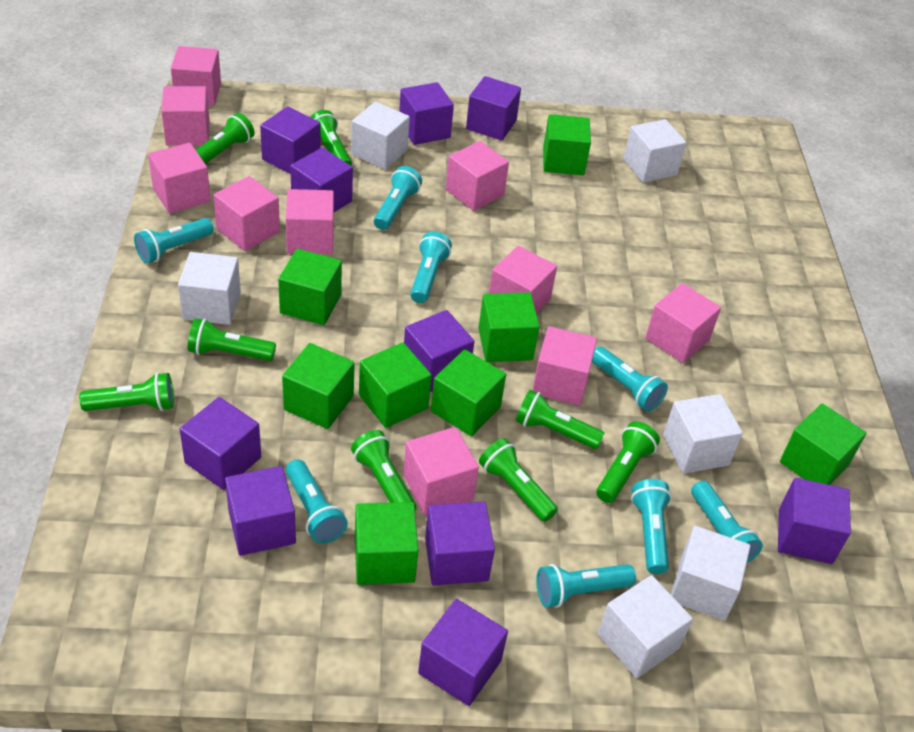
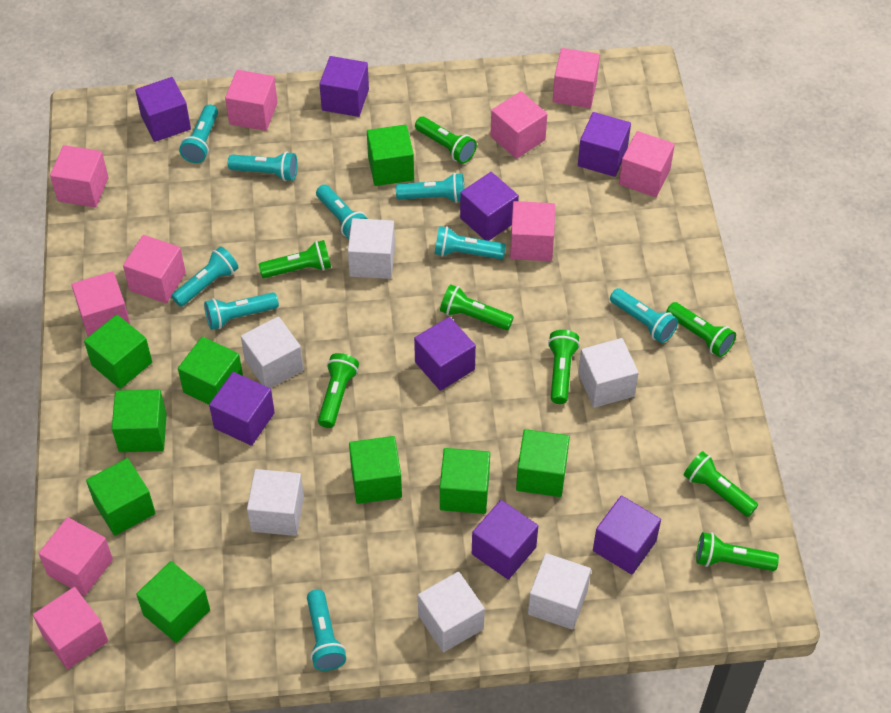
green cube: [278,249,342,325] [282,343,355,429] [355,502,418,585] [359,342,432,428] [431,349,506,436] [479,292,540,362] [543,114,591,175] [780,403,866,485] = 8 -> [84,315,152,389] [86,458,155,536] [112,389,167,452] [136,561,210,643] [178,337,243,405] [349,436,402,504] [367,125,414,186] [440,448,490,514] [516,429,570,497] = 9
purple cube: [180,397,261,490] [225,466,296,556] [260,106,321,174] [290,147,353,212] [399,82,454,145] [404,310,475,392] [418,599,508,706] [425,501,495,586] [466,76,521,141] [778,478,851,564] = 10 -> [135,77,191,142] [209,372,275,446] [319,56,369,117] [414,317,476,391] [460,172,519,241] [472,500,538,580] [578,112,631,177] [593,496,661,575] = 8
turquoise flashlight: [134,218,214,263] [286,459,348,544] [374,166,422,230] [410,232,452,303] [536,564,636,608] [592,347,668,411] [631,479,672,574] [691,481,763,563] = 8 -> [171,246,238,307] [179,104,218,163] [204,292,279,330] [228,152,297,181] [307,589,346,671] [316,185,368,239] [396,173,464,203] [434,226,506,259] [610,288,678,343] = 9

